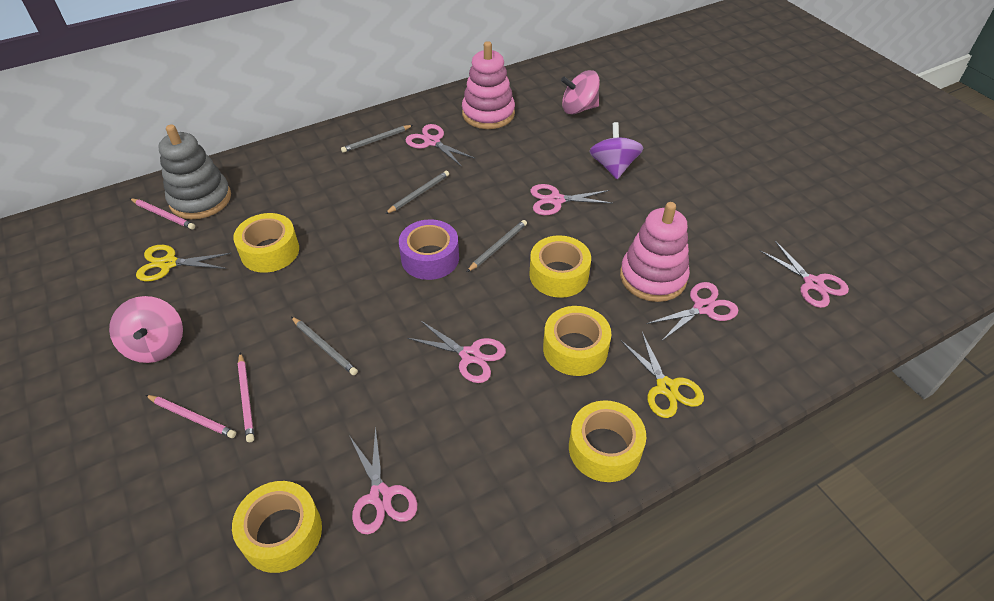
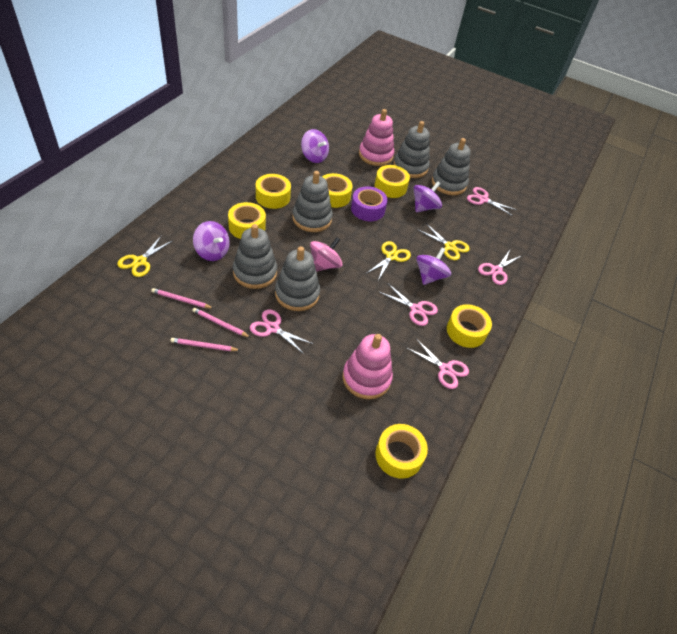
grey pencil: [291,317,358,375] [341,125,413,153] [385,171,449,214] [467,220,527,272] = 4 -> none = 0
grey stacking toy: [158,125,231,219] = 1 -> [233,224,277,289] [275,246,320,311] [292,171,333,232] [393,121,430,178] [432,138,471,195] = 5
pink scissors: [350,426,417,534] [405,124,475,167] [407,320,506,383] [530,184,612,215] [646,282,739,341] [760,241,849,308] = 6 -> [250,310,313,354] [380,284,438,326] [407,340,469,389] [467,187,517,216] [478,250,521,285] = 5
pink spinning top: [109,296,183,363] [561,70,600,114] = 2 -> [310,237,343,272] = 1
purple spinning top: [590,122,643,179] = 1 -> [193,221,230,261] [301,129,329,163] [414,181,442,212] [416,248,451,285] = 4
yellow scissors: [136,245,231,281] [620,332,704,418] = 2 -> [117,235,172,277] [366,241,411,280] [419,223,470,260] = 3
yellow tape: [232,481,322,573] [233,213,299,273] [529,235,591,298] [543,306,611,376] [569,400,646,482] = 5 -> [228,202,266,239] [256,174,291,209] [322,173,352,208] [375,165,410,198] [375,424,428,479] [447,304,492,348] = 6

